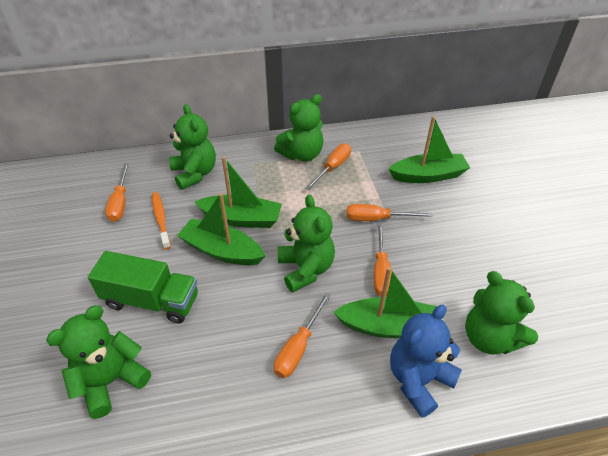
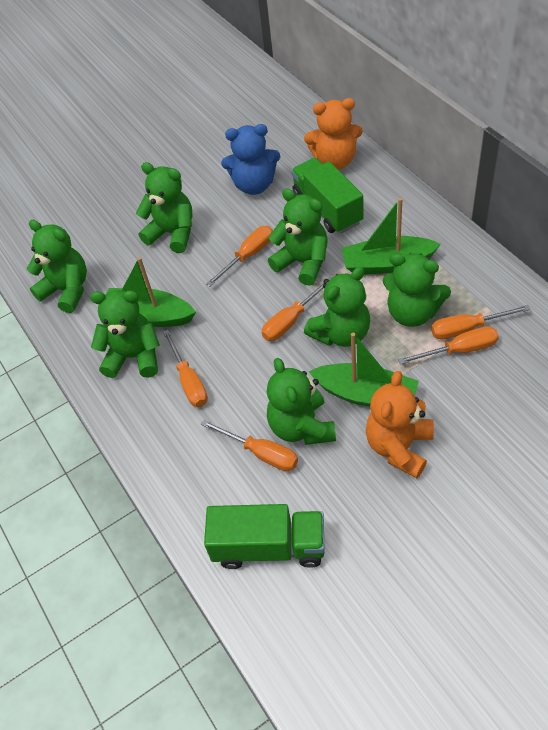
green boat: [177,193,265,265] [194,157,282,228] [333,267,438,338] [389,116,470,183] = 4 -> [106,257,196,327] [309,333,419,407] [342,198,441,274] = 3
green teddy bear: [46,305,151,419] [169,104,216,190] [274,94,324,162] [278,195,335,293] [465,271,538,355] = 5 -> [27,220,87,313] [90,290,160,378] [136,162,193,253] [267,358,336,445] [268,188,328,286] [304,267,370,347] [383,253,451,327] = 7
green truck: [88,251,198,324] = 1 -> [204,504,325,569] [291,158,364,233] = 2
orange screwdriver: [105,163,129,222] [274,293,331,378] [305,143,351,190] [347,204,432,221] [374,223,392,296] = 5 -> [163,330,208,407] [201,420,298,471] [206,226,273,286] [262,277,331,341] [398,326,499,364] [431,305,531,340] = 6
orange teddy bear: none = 0 -> [304,98,362,170] [366,371,434,478] = 2
orange toothbrush: [152,192,171,249] = 1 -> none = 0

